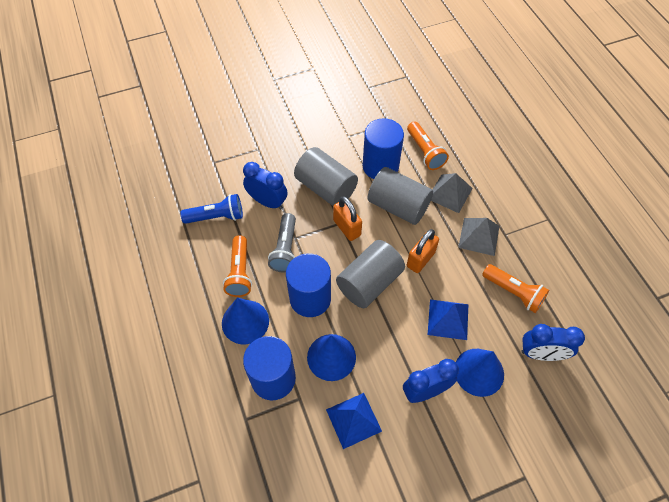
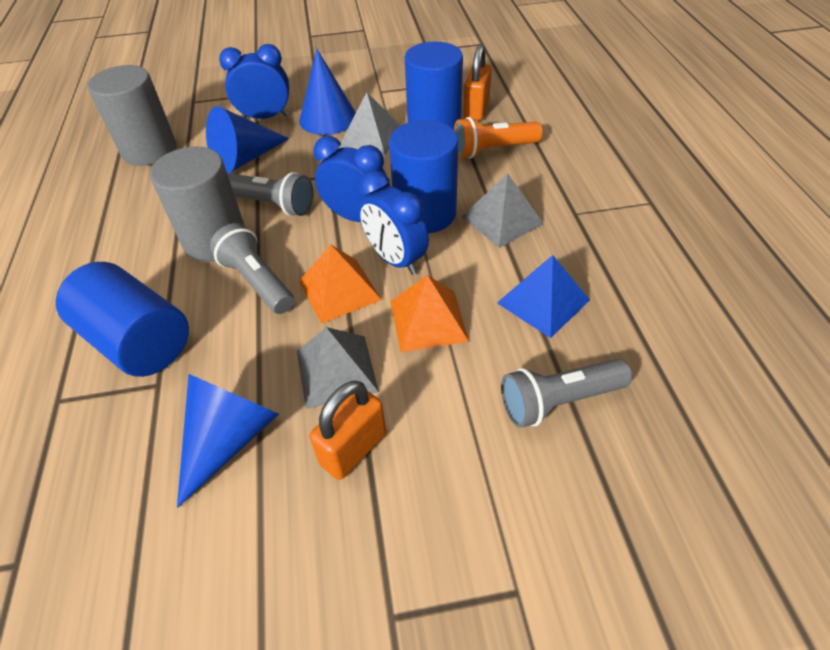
blue flashlight: [180,194,243,224] = 1 -> none = 0
blue pyramid: [326,393,382,449] [428,299,468,340] = 2 -> [497,255,590,338] = 1
grey cylinder: [294,147,358,206] [336,240,405,308] [367,167,433,225] = 3 -> [88,65,176,166] [150,146,245,262] = 2
grey flashlight: [268,213,296,273] = 1 -> [210,223,294,314] [228,172,314,216] [501,359,632,428] = 3
grey pyramid: [431,173,473,213] [458,218,499,256] = 2 -> [297,327,379,409] [340,92,401,155] [462,173,544,248] = 3
orange flashlight: [223,235,252,297] [407,121,449,170] [482,264,549,313] = 3 -> [454,117,542,159] = 1
orange pyramid: none = 0 -> [299,245,382,324] [390,275,469,352] = 2

